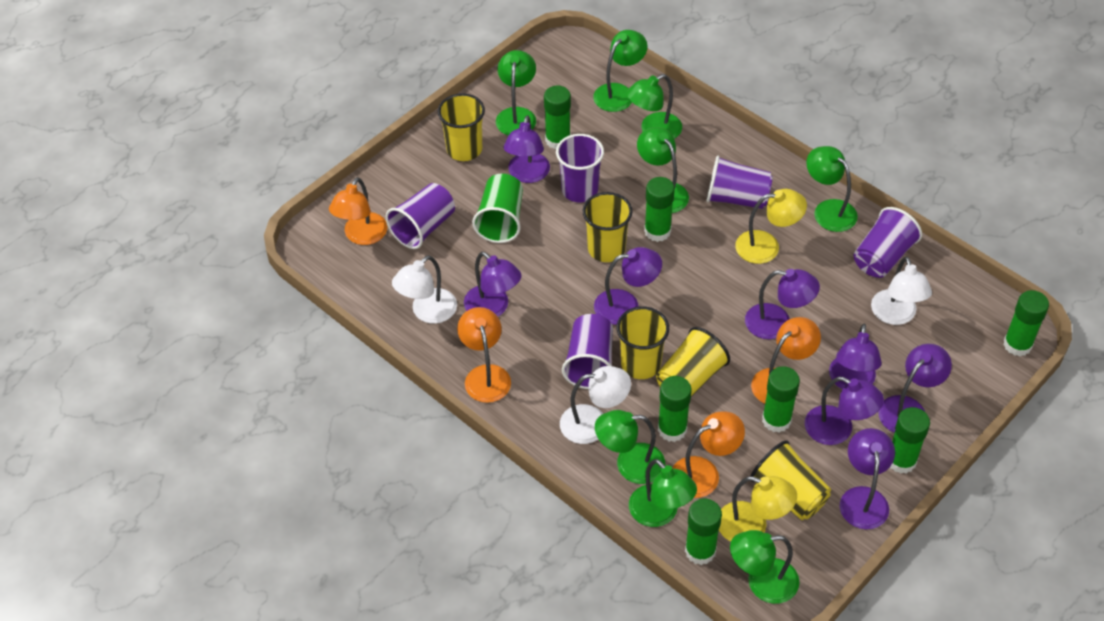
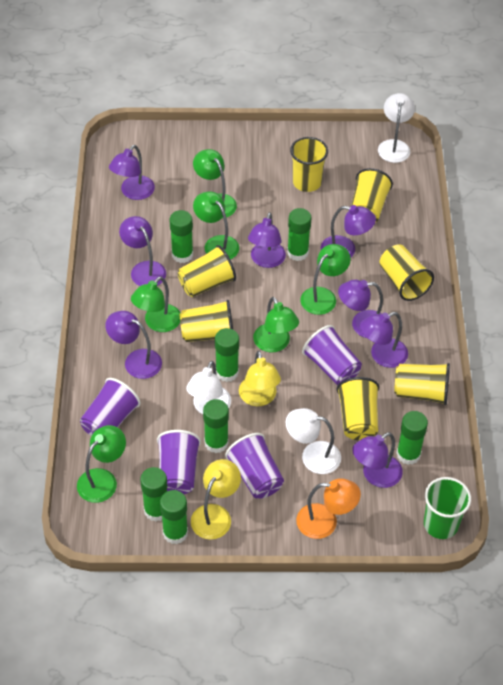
green lamp: [496,50,536,136] [593,30,647,112] [595,410,665,484] [626,74,682,139] [629,459,697,527] [637,127,689,213] [730,530,800,604] [806,146,858,232] = 8 -> [77,425,126,503] [131,276,180,332] [193,149,237,218] [193,192,239,260] [253,297,299,352] [300,244,351,315] = 6
orange lamp: [329,177,387,245] [457,307,511,403] [673,411,745,498] [751,317,821,404] = 4 -> [296,478,361,539] = 1
purple cup: [386,183,455,249] [556,134,604,202] [562,314,613,389] [707,156,773,209] [854,207,922,278] = 5 -> [80,378,141,436] [157,430,201,494] [225,433,284,499] [302,325,362,385] = 4
yellow cup: [438,93,485,161] [583,192,632,262] [617,306,669,379] [656,327,730,397] [751,441,831,520] = 5 -> [178,245,236,297] [180,300,233,342] [290,137,328,192] [336,377,379,440] [351,168,393,223] [380,244,434,301] [394,363,450,405] = 7

